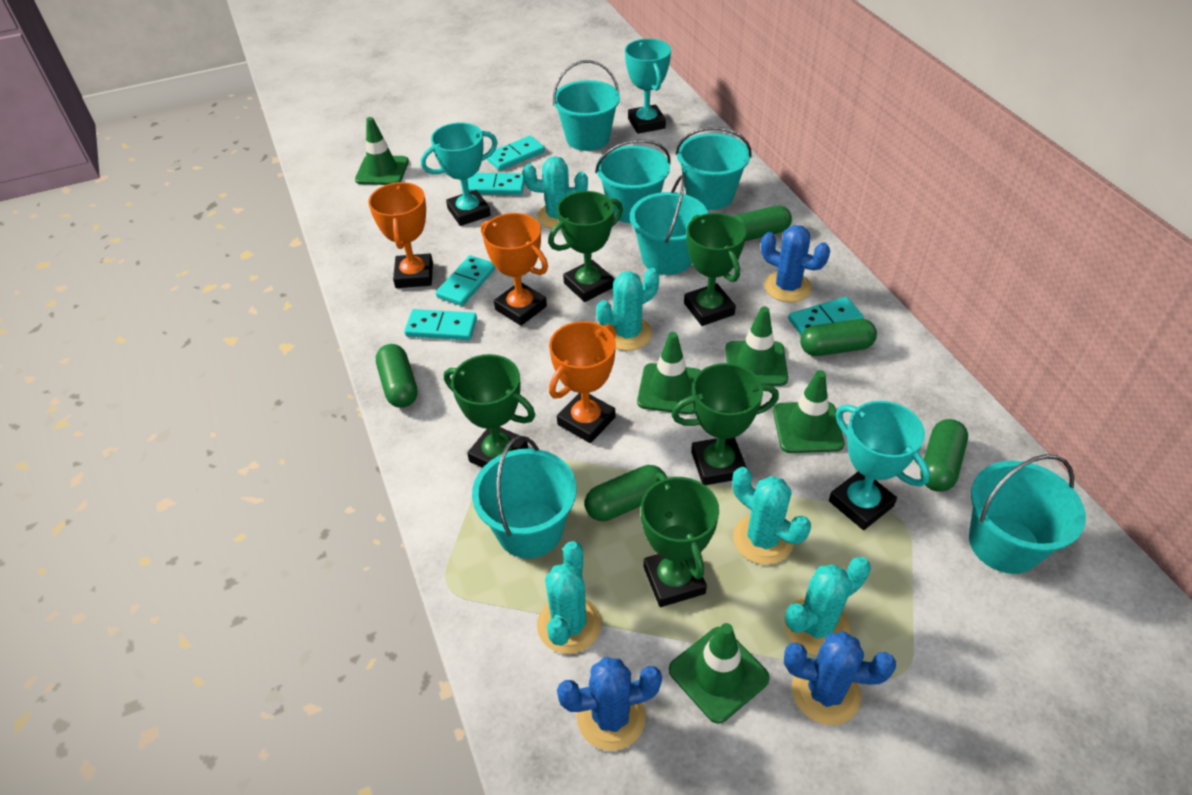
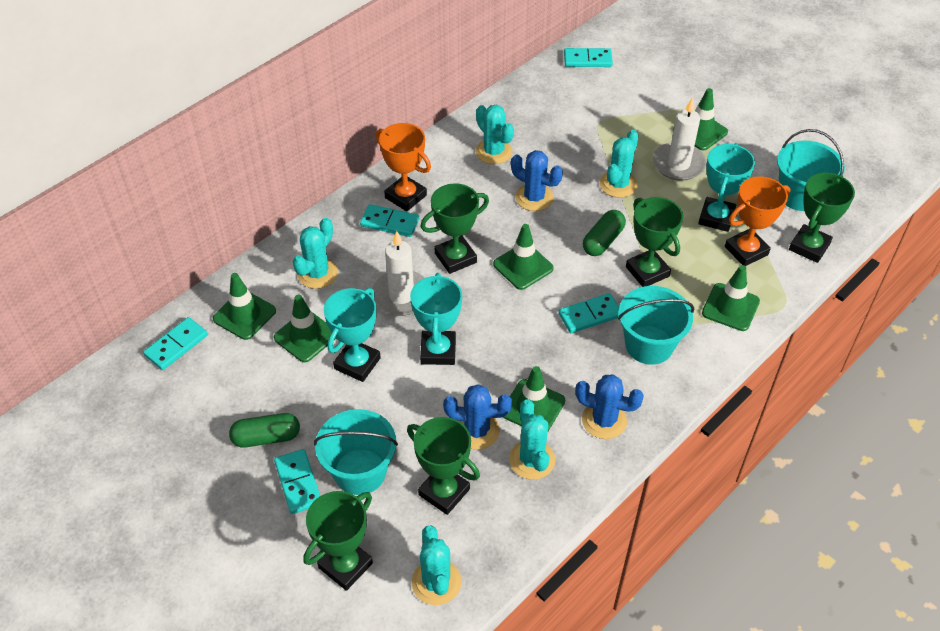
green capsule: [376,344,418,408] [585,465,667,521] [734,205,792,241] [800,319,877,356] [920,419,968,492] = 5 -> [229,413,300,448] [583,210,626,256] = 2
green traffic cone: [355,117,409,185] [637,332,701,415] [669,623,770,724] [725,306,788,386] [773,370,844,453] = 5 -> [213,273,276,340] [274,294,336,362] [493,224,554,290] [503,366,565,431] [673,88,728,150] [702,265,760,331] = 6
orange trophy: [368,182,433,288] [481,213,548,326] [549,321,616,443] = 3 -> [376,123,431,211] [725,176,790,266] = 2
turquoise bucket: [472,436,577,558] [553,60,620,151] [595,139,671,223] [630,175,708,275] [676,127,751,210] [969,454,1086,574] = 6 -> [314,409,398,495] [618,286,694,365] [777,129,845,211] = 3
white candle: none = 0 -> [372,231,425,316] [653,97,707,181] = 2

